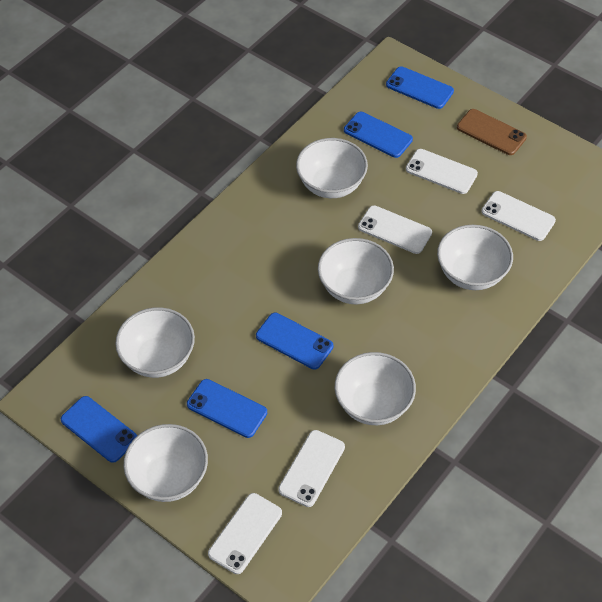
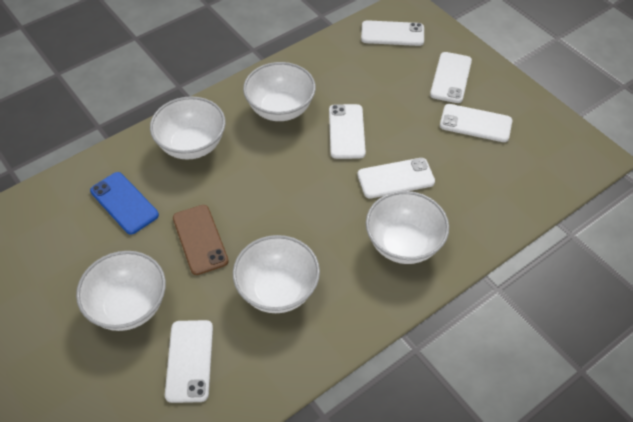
blue phone: [61,396,137,463] [187,379,267,438] [256,313,333,370] [344,112,413,158] [386,67,454,109] = 5 -> [90,172,159,235] = 1
white bowl: [115,307,195,378] [124,424,208,502] [296,138,368,198] [318,238,394,304] [335,352,416,425] [437,225,513,290] = 6 -> [76,251,166,331] [150,96,226,160] [233,235,320,313] [243,62,316,121] [366,191,449,264] = 5
white phone: [208,493,282,574] [278,430,345,507] [358,205,432,254] [406,149,478,194] [482,191,556,241] = 5 -> [165,320,213,403] [329,104,366,159] [357,158,435,199] [361,20,424,46] [430,52,472,103] [440,104,512,142] = 6

